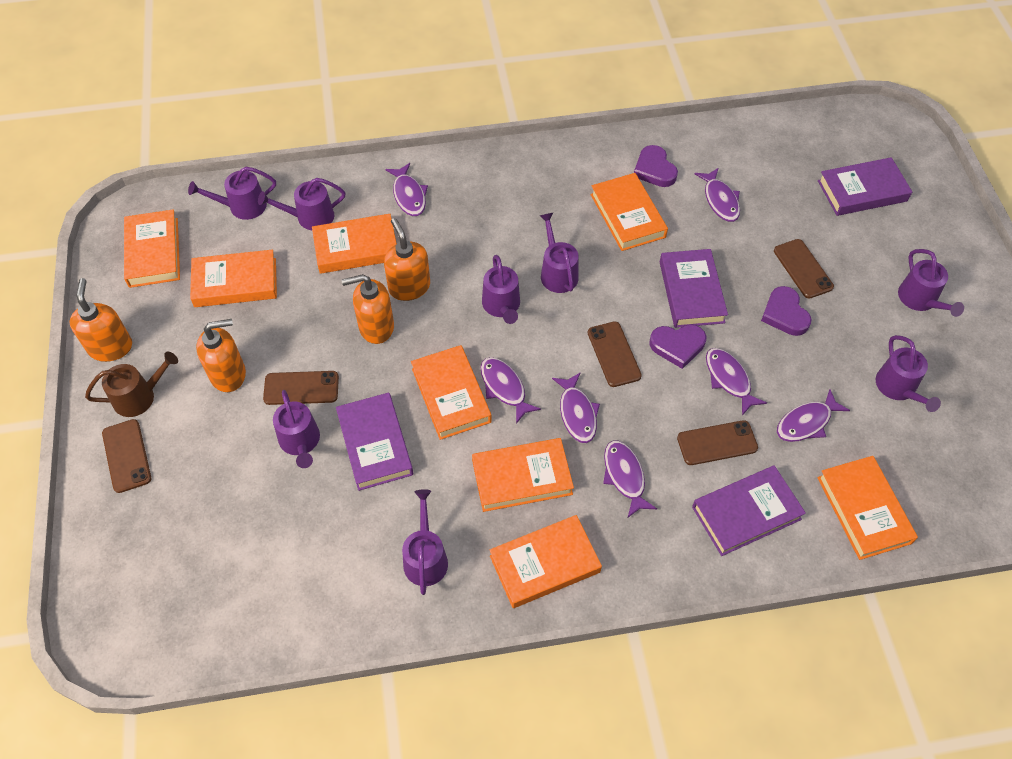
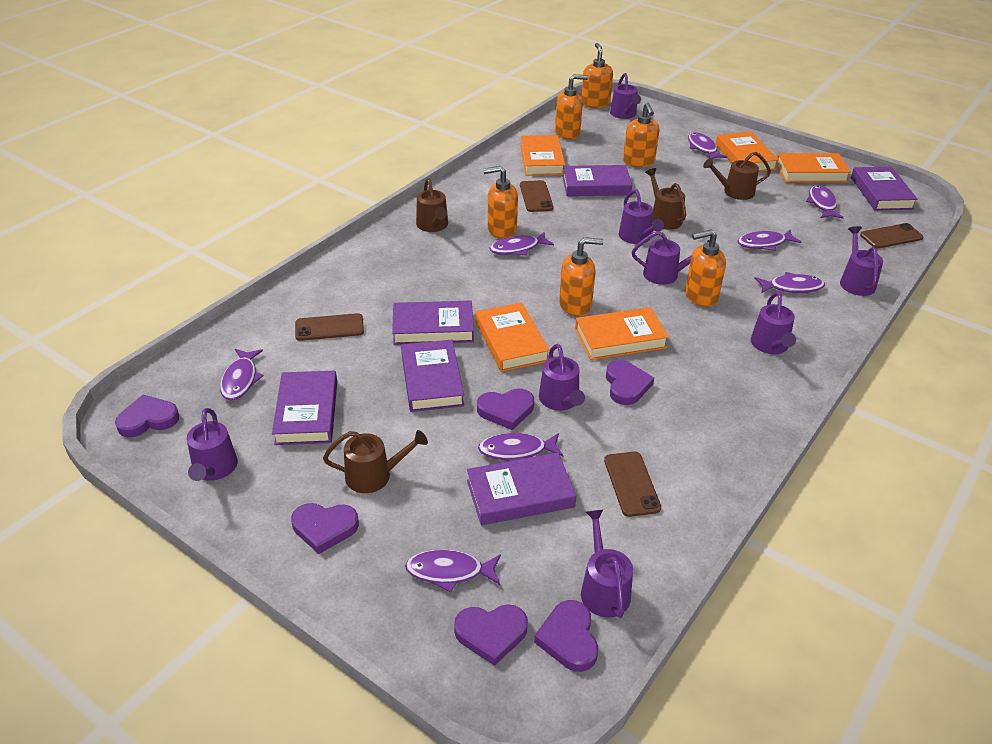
brown phone: [102,419,151,493] [263,371,339,405] [588,321,642,387] [677,420,758,465] [774,239,834,299] = 5 -> [295,313,364,341] [520,180,553,212] [604,451,661,517] [860,223,923,249] = 4
brown watering can: [85,352,178,417] = 1 -> [323,430,428,493] [416,178,448,232] [645,168,686,230] [703,152,771,200] = 4
orange book: [124,209,180,288] [190,250,277,307] [312,214,397,274] [411,345,492,440] [472,438,574,512] [490,515,602,608] [591,173,668,251] [817,456,918,560] = 8 -> [476,302,550,372] [520,135,565,176] [575,307,669,360] [716,131,779,172] [776,153,851,182] = 5
orange soap dispenser: [69,278,132,362] [196,319,246,392] [342,274,394,344] [384,218,430,301] = 4 -> [483,166,518,239] [555,74,588,139] [559,237,604,316] [581,43,613,108] [623,103,659,167] [685,229,726,307] = 6
purple book: [336,392,413,491] [660,249,728,328] [692,465,806,556] [818,157,912,216] = 4 -> [272,371,337,445] [392,301,474,345] [401,340,464,412] [467,453,577,525] [562,165,632,196] [851,166,918,211] = 6
purple fish: [385,163,428,216] [480,357,541,424] [552,372,600,443] [603,441,657,517] [695,168,740,222] [706,348,767,416] [777,389,850,442] = 7 -> [220,349,264,401] [405,549,501,593] [478,433,564,461] [489,232,554,255] [688,132,727,159] [737,230,802,251] [754,272,825,293] [806,185,844,219] = 8
purple heart: [634,145,678,187] [649,324,706,369] [761,286,812,336] = 3 -> [115,395,179,438] [291,503,359,554] [454,604,528,666] [477,389,534,430] [534,600,598,672] [606,360,654,405] = 6

